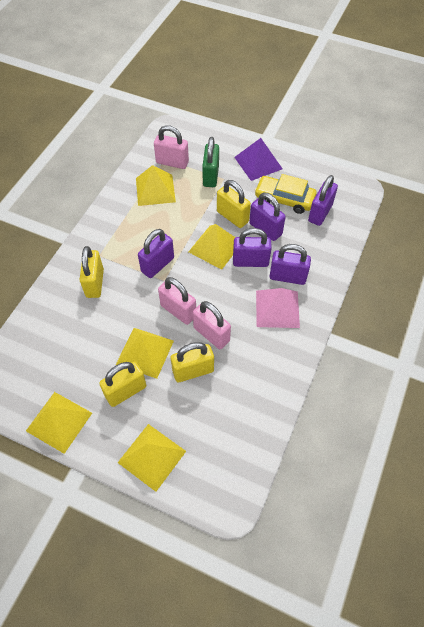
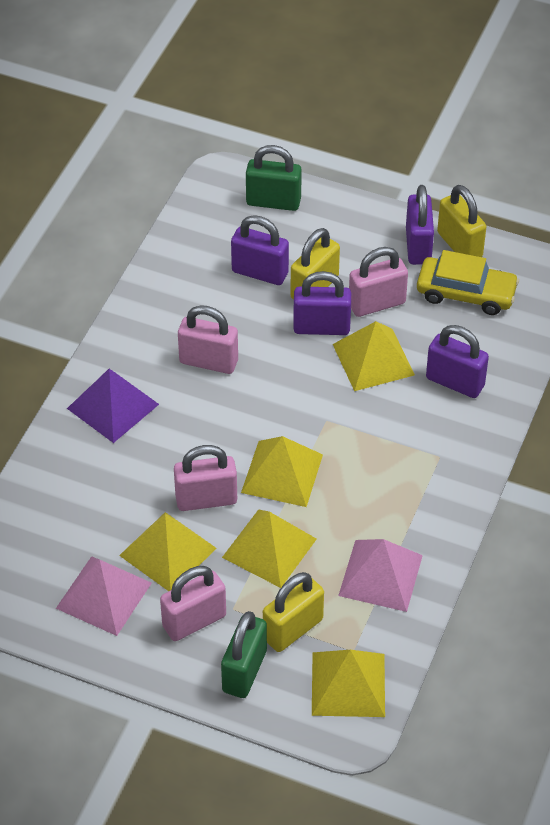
green padlock: [202,137,219,187] = 1 -> [221,611,267,698] [246,145,302,211] = 2
pink padlock: [154,125,189,169] [158,277,196,325] [193,301,231,349] = 3 -> [160,566,226,641] [174,445,237,511] [178,305,238,374] [349,247,408,317] = 4
pink pyramid: [256,288,300,328] = 1 -> [56,556,152,636] [338,539,423,612] = 2
purple padlock: [138,229,174,278] [233,228,272,267] [249,192,286,241] [270,244,311,285] [308,175,338,226] = 5 -> [231,215,289,285] [293,271,351,335] [406,185,434,265] [426,325,489,398] = 4
yellow padlock: [79,246,104,298] [99,361,146,407] [171,342,214,382] [217,180,251,228] = 4 -> [263,572,324,652] [290,228,340,300] [437,185,486,257] = 3

